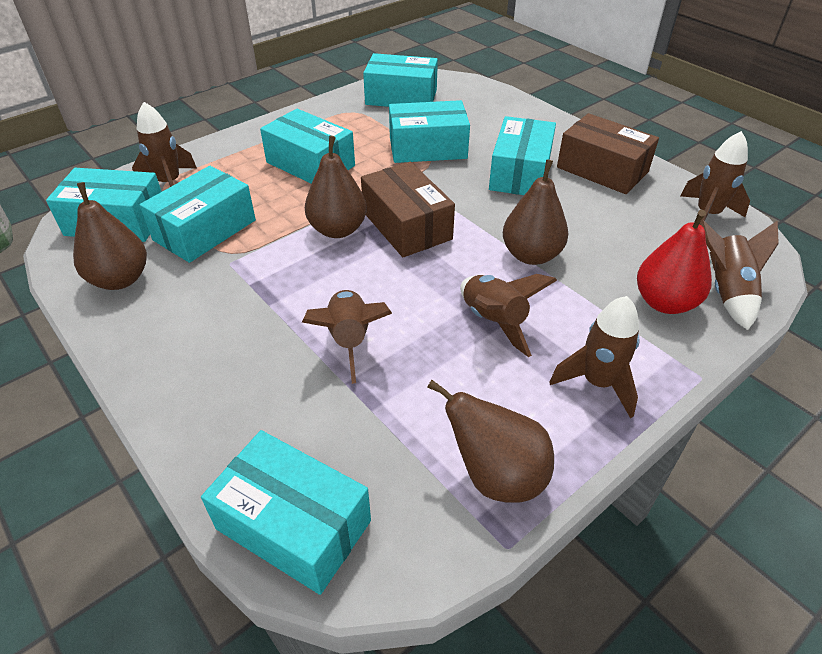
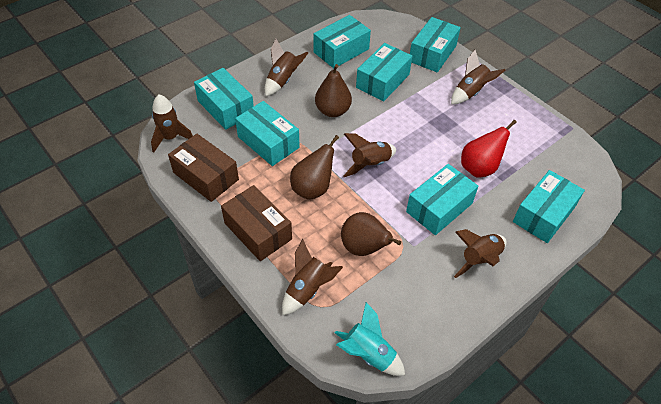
brown pear: [73,182,147,290] [305,135,367,238] [427,380,554,503] [503,159,569,265] = 4 -> [290,135,339,200] [315,64,352,117] [341,212,401,256] = 3
turquoise rocket: none = 0 -> [335,302,405,376] = 1

